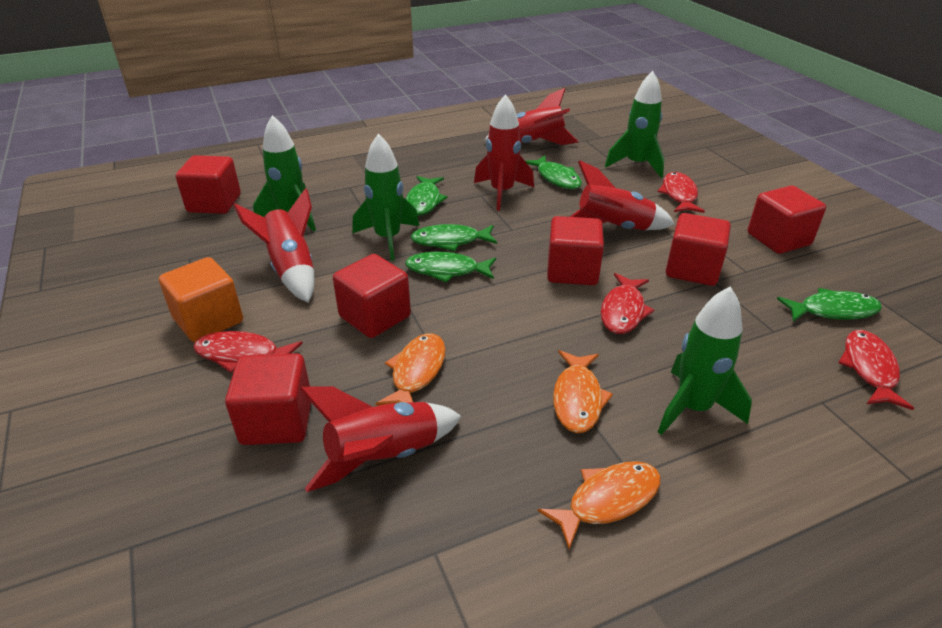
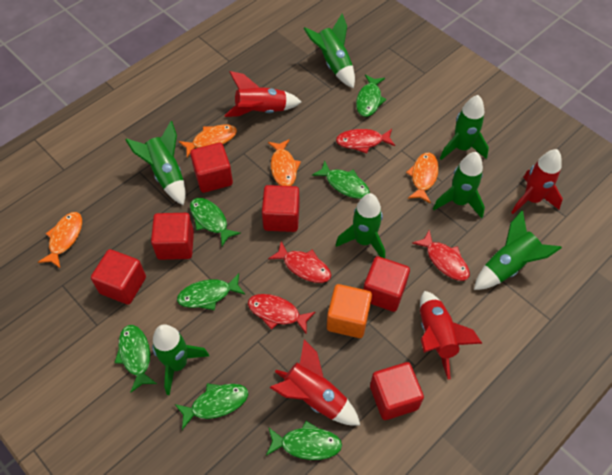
green fish: [405,252,496,283] [406,176,448,216] [411,224,497,251] [525,156,582,189] [777,288,882,322] = 5 -> [114,325,157,393] [175,384,248,430] [177,273,245,310] [190,198,241,246] [266,421,342,460] [312,160,370,199] [356,74,387,117] = 7
green rocket: [253,115,316,232] [352,133,419,261] [605,71,664,178] [658,287,752,435] = 4 -> [125,121,186,205] [152,324,209,395] [303,14,355,88] [336,193,385,258] [433,152,485,218] [440,95,489,160] [474,210,562,290] = 7
orange fish: [376,333,445,405] [538,461,660,549] [553,350,613,433] = 3 -> [38,212,82,268] [179,125,237,157] [268,139,301,186] [406,153,439,203] = 4
red rocket: [233,188,314,303] [300,386,461,492] [474,94,534,211] [484,88,578,145] [570,160,675,230] = 5 -> [224,71,301,117] [270,339,360,425] [420,291,483,380] [511,149,563,214] = 4

